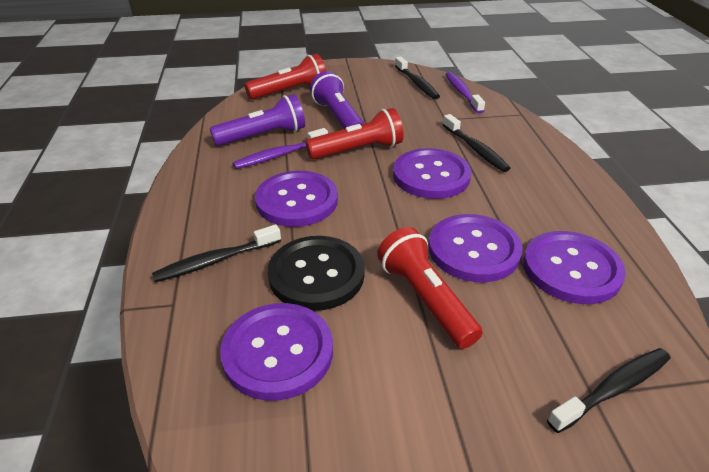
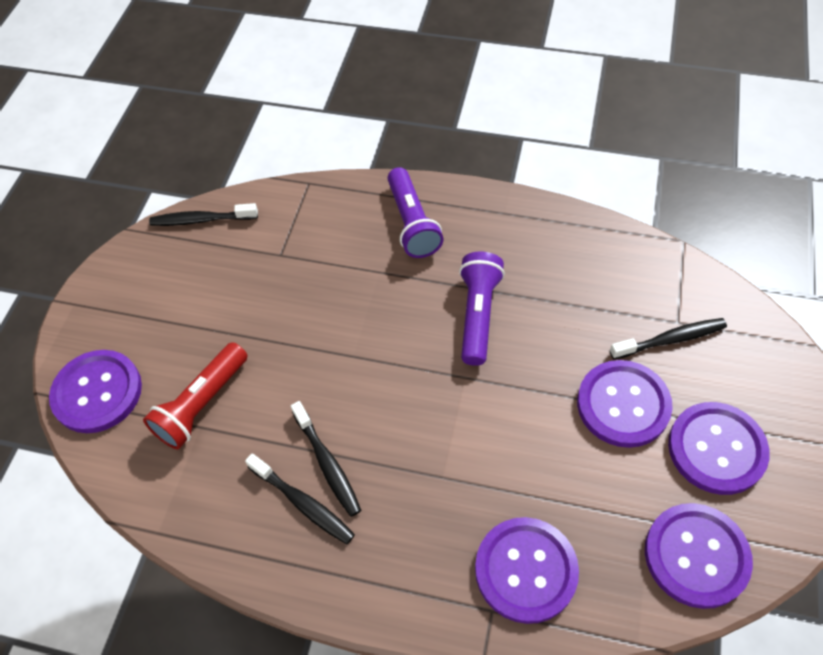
black button: [268,236,365,311] = 1 -> none = 0
purple toothbrush: [233,128,328,169] [445,72,485,114] = 2 -> none = 0
red flashlight: [245,54,326,99] [305,108,404,160] [377,227,483,349] = 3 -> [143,342,247,449] = 1

